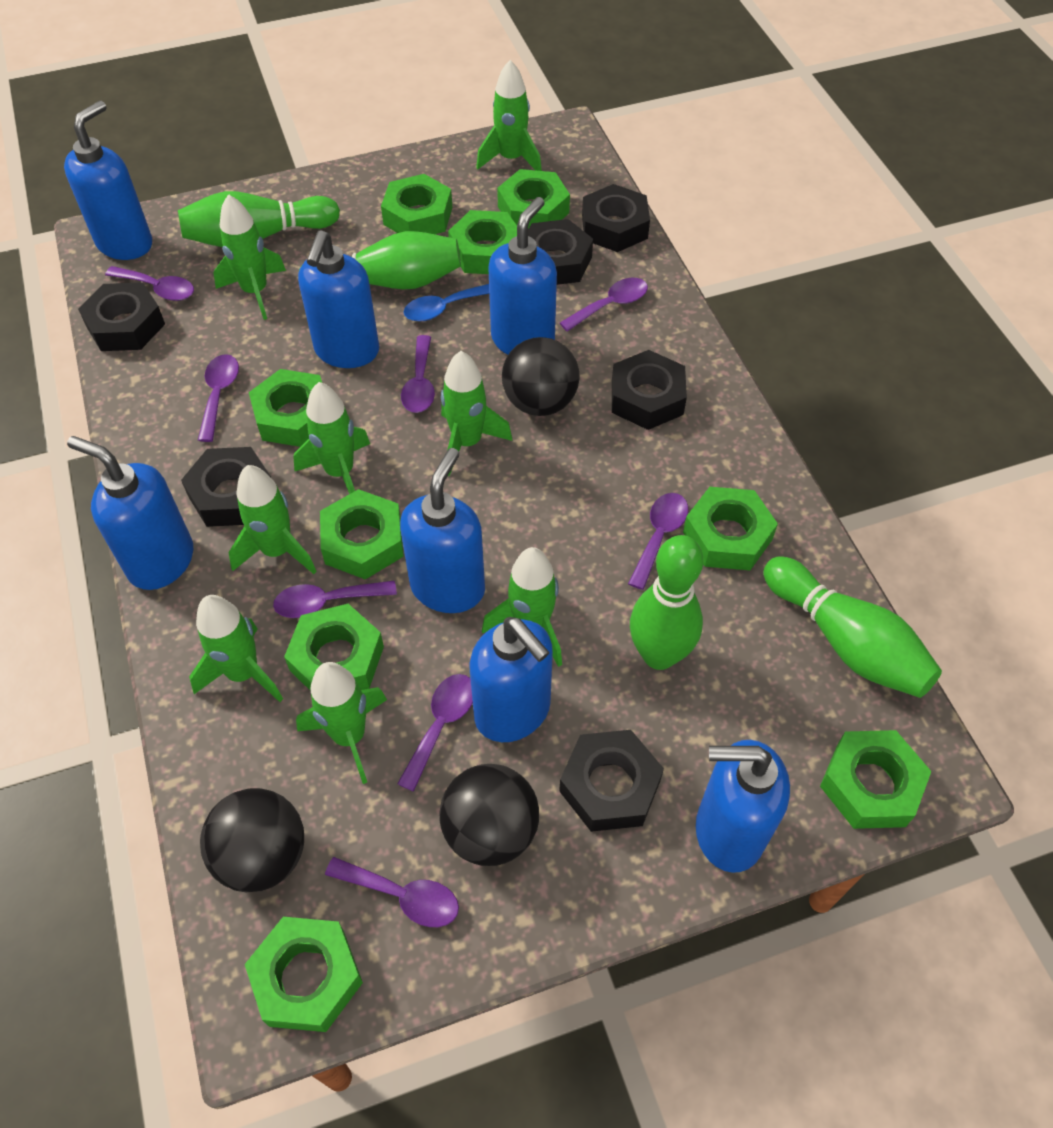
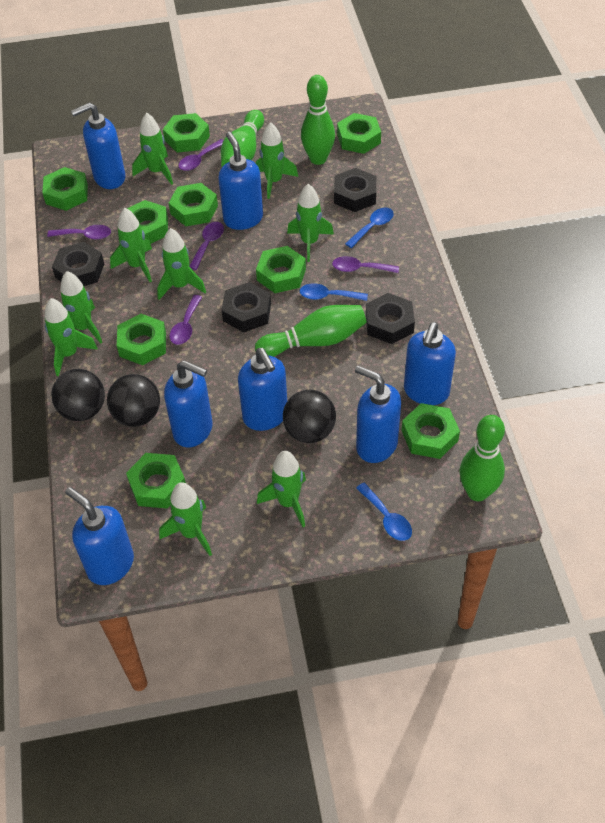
black nut: [78,282,165,351] [181,447,271,527] [528,219,593,285] [559,730,664,832] [582,184,650,252] [612,350,687,430] = 6 -> [52,242,104,286] [222,282,271,332] [334,168,376,212] [366,293,415,344] = 4
blue spoon: [404,284,489,322] = 1 -> [300,283,368,301] [345,207,394,248] [356,483,412,541] = 3
green rocket: [189,595,283,702] [213,194,286,320] [229,465,317,574] [293,382,370,494] [296,662,387,784] [441,351,512,476] [476,60,542,171] [482,547,562,667] = 8 -> [45,298,98,376] [60,271,102,344] [110,208,152,282] [132,113,173,185] [157,228,206,300] [159,482,212,556] [256,122,298,199] [257,451,306,527] [287,184,334,262] = 9
purple spoon: [105,266,194,301] [198,354,239,442] [273,581,397,618] [325,857,459,927] [397,674,473,792] [401,335,435,413] [560,278,648,332] [628,493,688,590] = 8 -> [47,225,111,240] [170,295,202,345] [178,139,224,171] [189,222,224,270] [332,256,399,273] = 5

